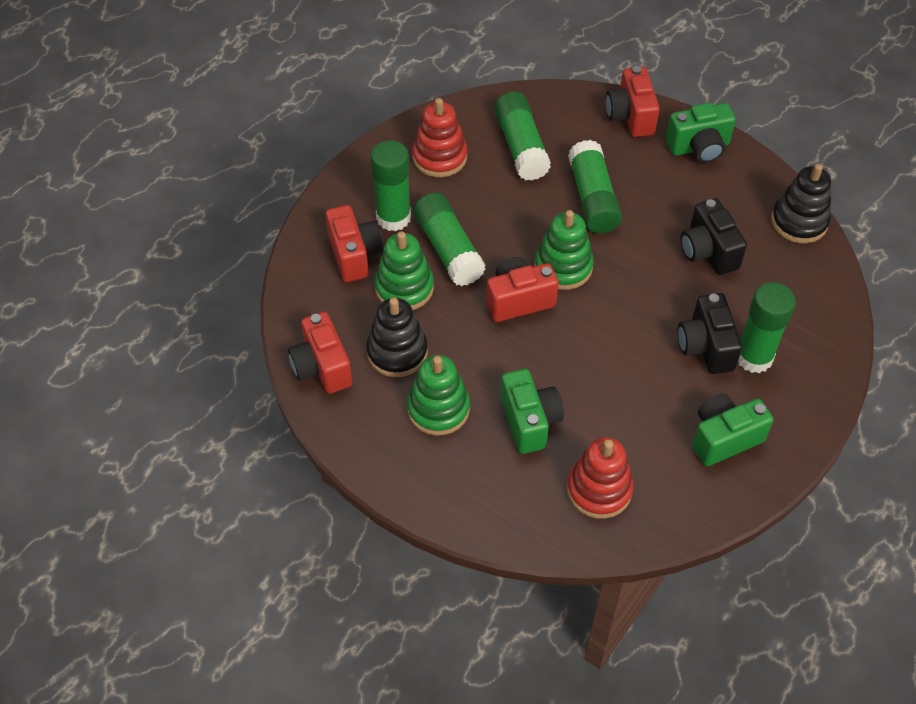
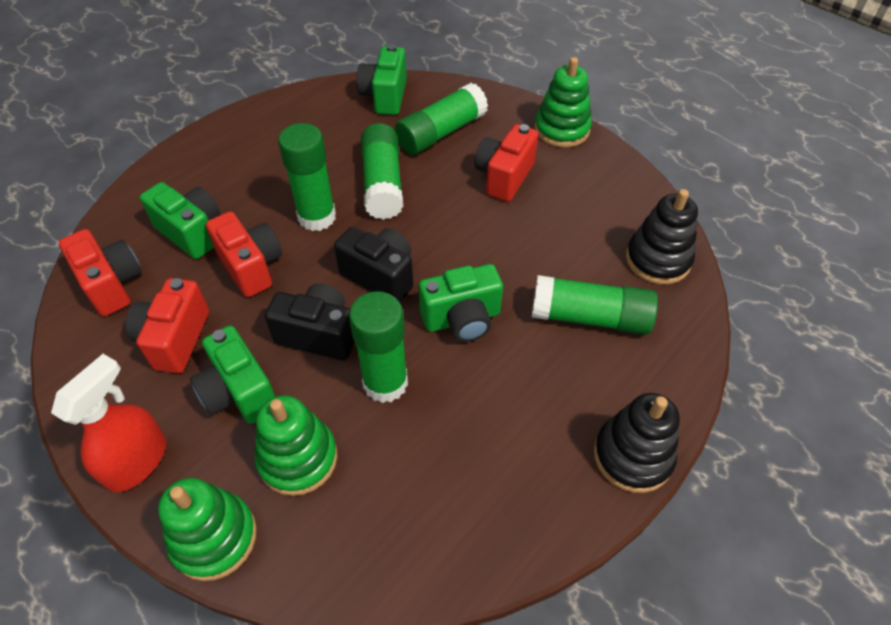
green camera: [500,369,564,454] [666,103,736,163] [692,394,774,466] = 3 -> [140,182,220,259] [190,325,275,424] [357,44,407,115] [419,264,503,342] = 4
red spray bottle: none = 0 -> [51,354,166,492] = 1
red stacking toy: [412,98,467,177] [567,437,634,519] = 2 -> none = 0

